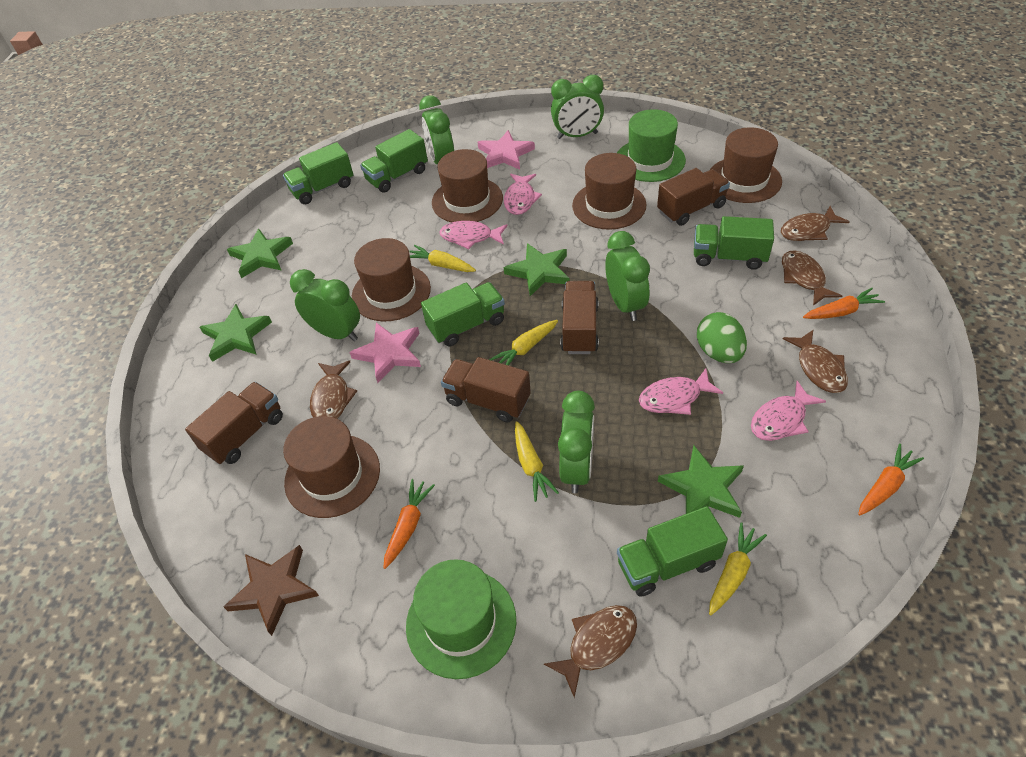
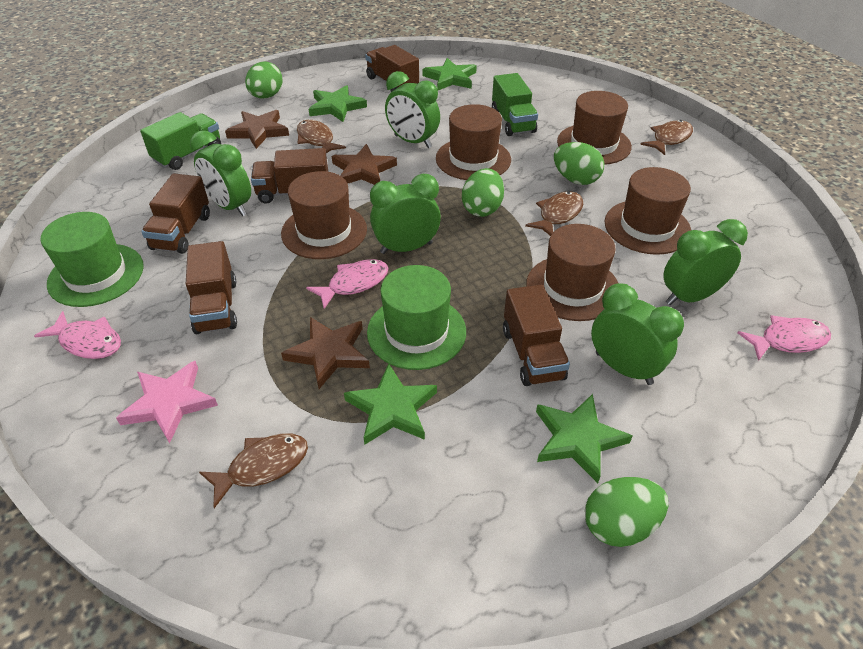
brown fish: [310,361,357,419] [544,605,637,698] [781,206,850,241] [782,250,842,306] [783,330,848,393] = 5 -> [199,434,308,508] [297,120,346,153] [525,191,583,236] [640,120,693,155] = 4
brown star: [224,545,319,636] = 1 -> [225,110,289,149] [281,317,370,389] [332,144,397,185] = 3
brown truck: [185,382,283,465] [441,357,531,422] [560,281,599,354] [657,168,730,226] = 4 -> [141,173,210,254] [186,241,237,334] [251,148,328,204] [365,45,419,92] [503,285,570,386] = 5
green egg: [697,312,747,363] = 1 -> [245,62,283,98] [462,168,504,217] [554,142,604,185] [585,477,668,547] = 4
green truck: [283,142,353,204] [360,129,428,193] [421,282,505,346] [617,506,728,597] [694,216,774,270] = 5 -> [140,112,221,170] [492,73,538,136] = 2
orange carrot: [383,479,435,569] [803,288,885,319] [858,444,924,516] = 3 -> none = 0
pink fish: [439,221,508,249] [504,173,542,215] [639,369,723,415] [751,381,826,441] = 4 -> [34,311,121,359] [306,259,388,309] [737,315,831,361] = 3
pink star: [349,323,421,383] [478,130,535,170] = 2 -> [116,361,218,443] = 1
yellow carrot: [410,245,476,272] [489,320,558,366] [515,421,559,502] [709,523,767,615] = 4 -> none = 0

